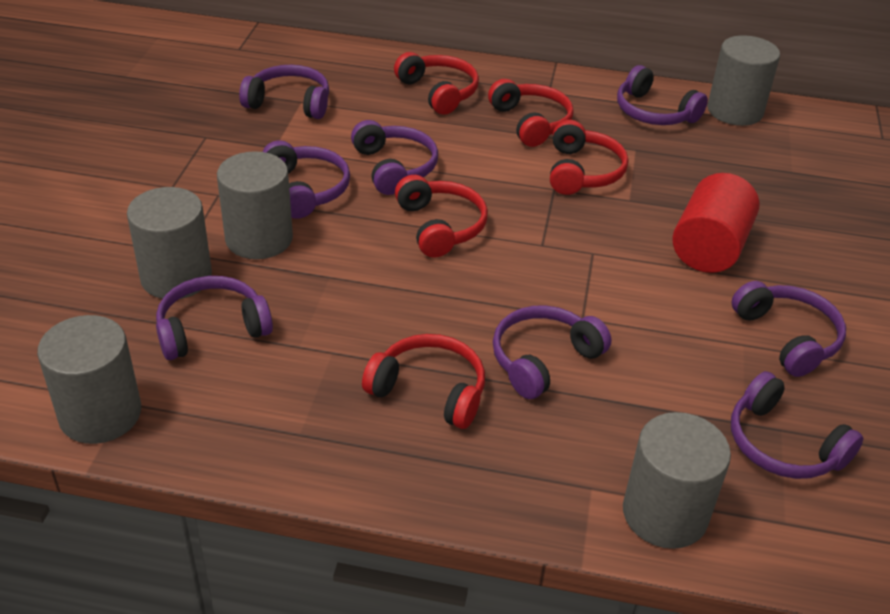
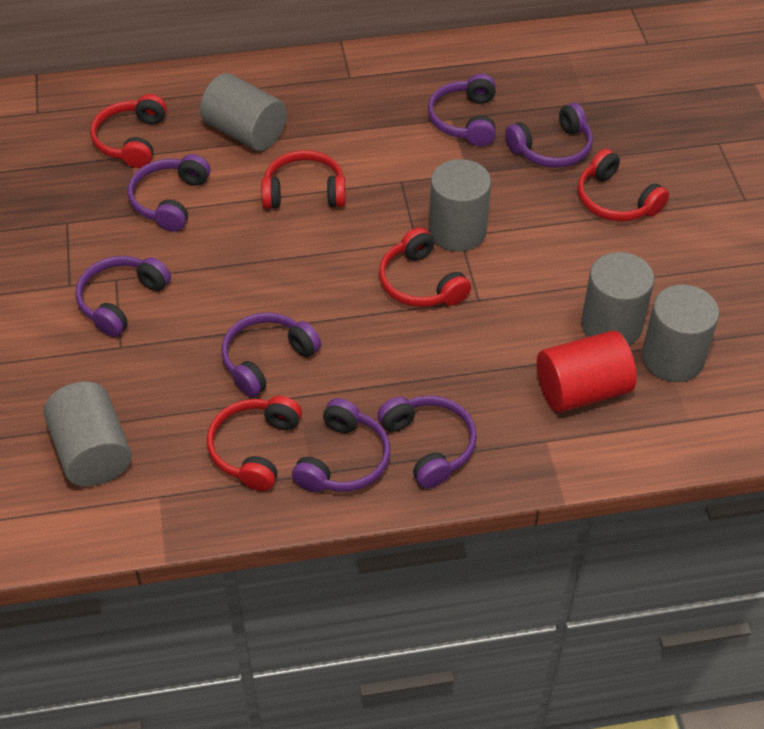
purple headphones: [156,276,273,360] [239,65,329,119] [263,140,350,219] [351,120,438,195] [493,305,611,399] [617,65,708,125] [731,281,846,377] [731,371,863,479] = 8 -> [76,256,171,337] [128,154,210,232] [221,312,321,397] [292,398,390,492] [378,395,477,489] [428,74,496,146] [505,103,593,168] = 7

